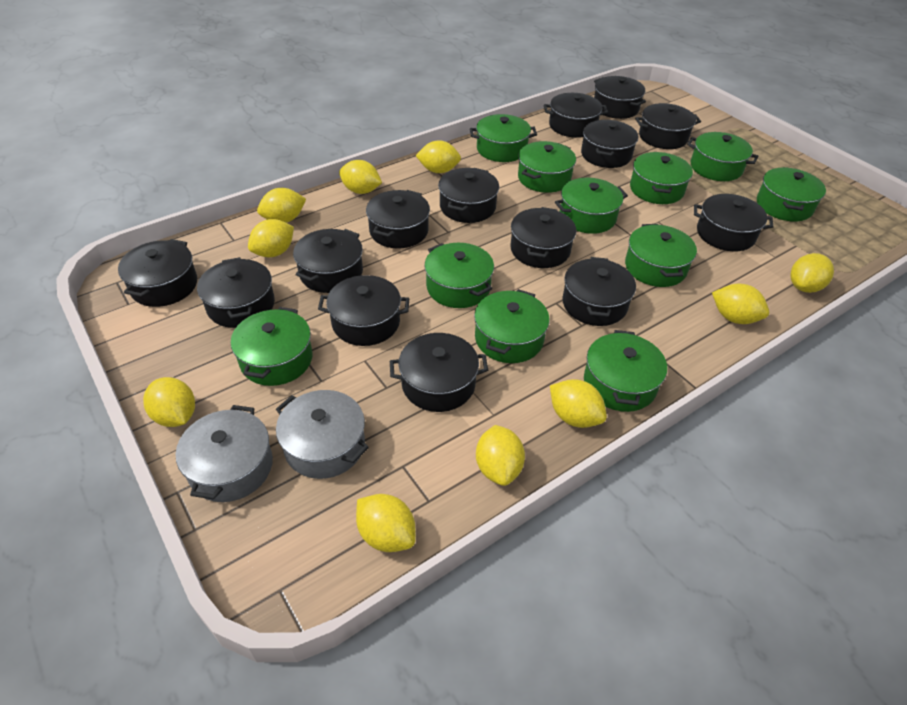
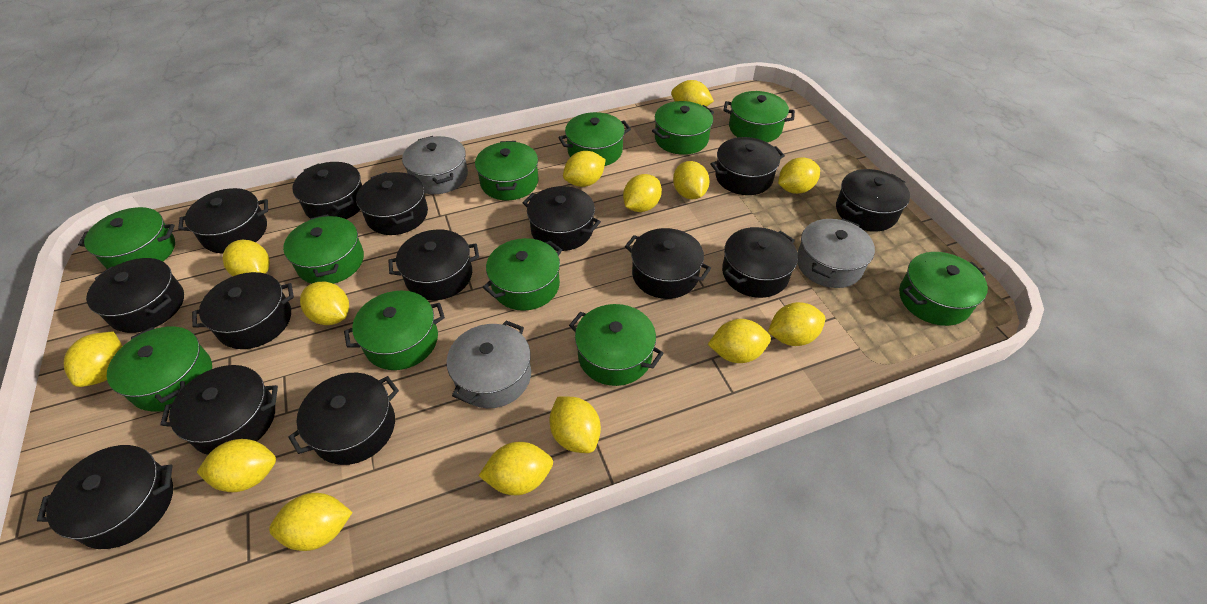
grey pot: [176,405,273,502] [276,390,369,479] = 2 -> [402,136,468,194] [446,320,531,408] [797,218,875,288] = 3
yellow lemon: [143,377,195,427] [248,219,294,257] [257,188,306,223] [339,160,382,194] [356,494,416,552] [415,140,461,173] [476,425,525,486] [550,379,607,428] [712,284,769,324] [790,253,834,293] = 10 -> [64,331,123,387] [197,439,276,492] [222,240,270,276] [269,493,353,551] [300,282,349,325] [479,442,553,495] [549,397,601,453] [563,151,606,187] [623,174,662,212] [671,80,714,107] [673,161,710,199] [708,319,771,363] [768,302,825,346] [778,157,820,194] = 14

